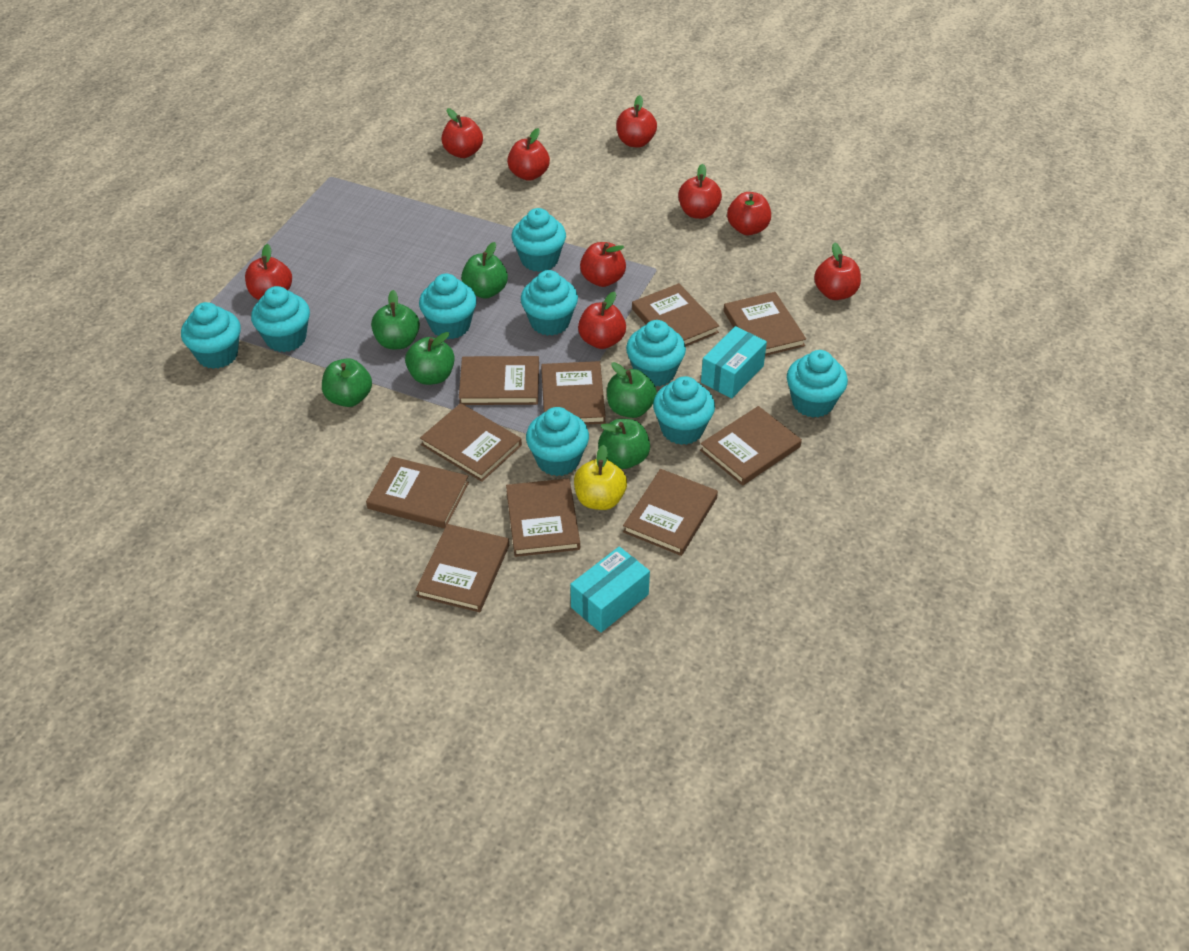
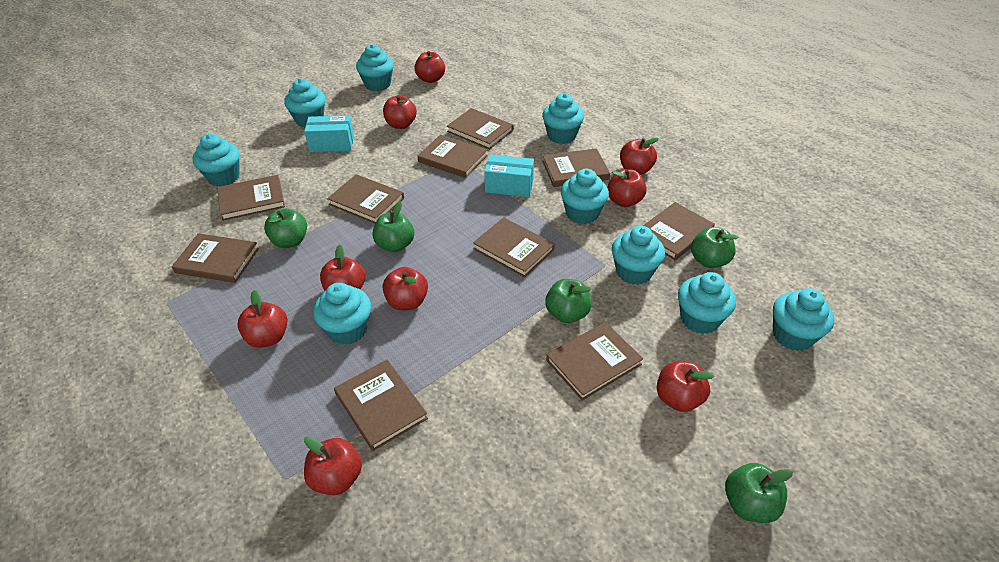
green apple: [322,358,372,407] [371,290,420,349] [405,332,455,385] [461,242,508,298] [598,419,650,469] [607,362,657,418] = 6 -> [264,208,307,248] [372,201,414,252] [545,279,592,323] [691,227,739,268] [725,463,793,523] = 5
yellow apple: [574,445,627,510] = 1 -> none = 0

